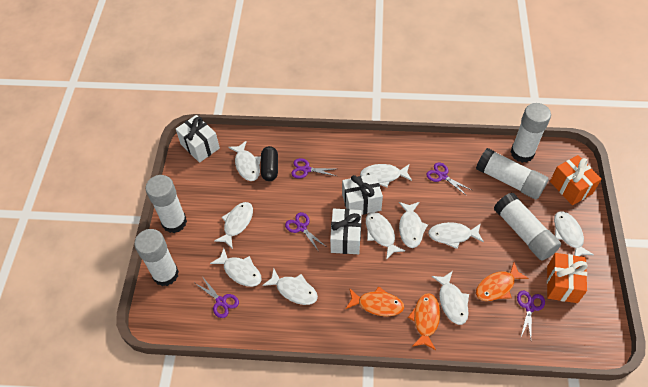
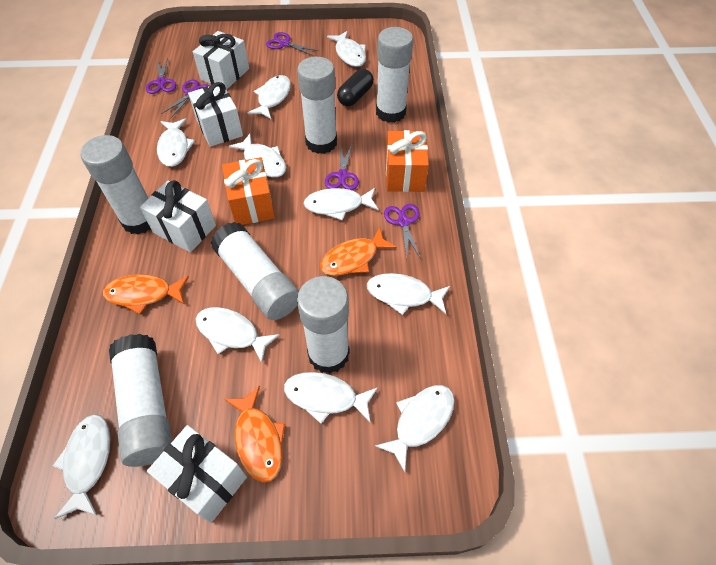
white gift: [176,115,220,163] [330,209,362,254] [342,174,383,215] = 3 -> [140,180,216,252] [147,425,247,523] [188,82,243,147] [193,31,249,90] = 4
white glue stick: [134,229,179,286] [146,175,187,233] [476,148,549,200] [494,192,561,261] [510,103,551,163] = 5 -> [81,135,151,234] [109,334,172,467] [211,222,299,320] [297,57,337,154] [297,276,350,374] [376,27,413,123] = 6

